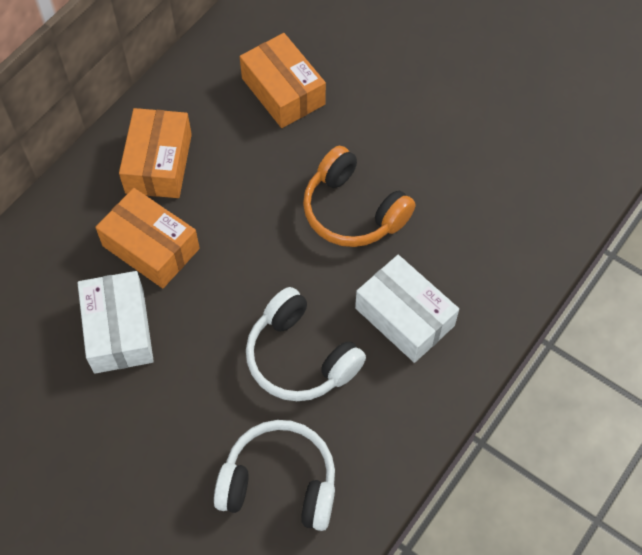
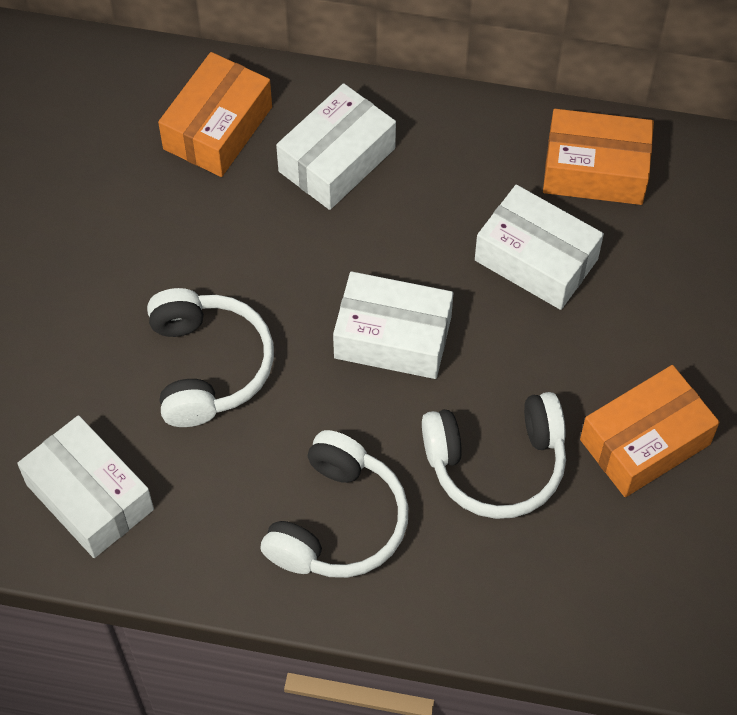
orange headphones: [303,146,416,247] = 1 -> none = 0
white box: [78,271,154,374] [355,255,459,363] = 2 -> [17,415,154,558] [276,83,396,210] [333,271,453,379] [475,185,604,310] = 4
white headphones: [214,420,335,531] [246,287,366,401] = 2 -> [147,288,274,427] [261,430,408,578] [422,392,566,519] = 3

